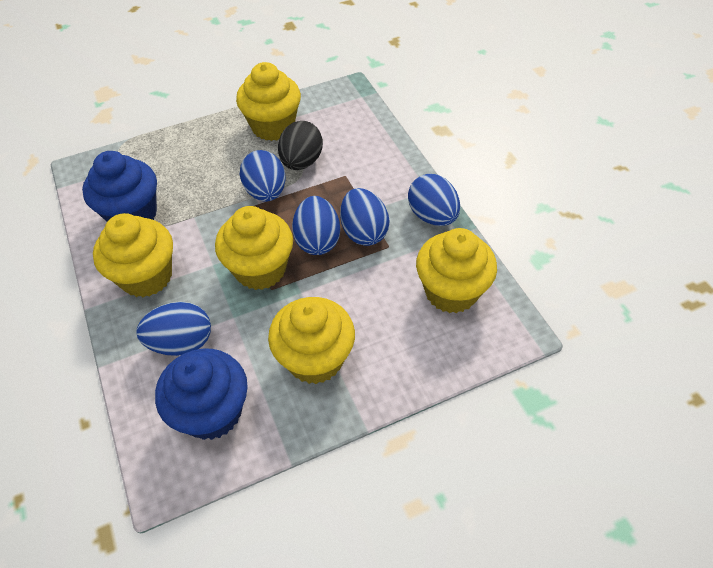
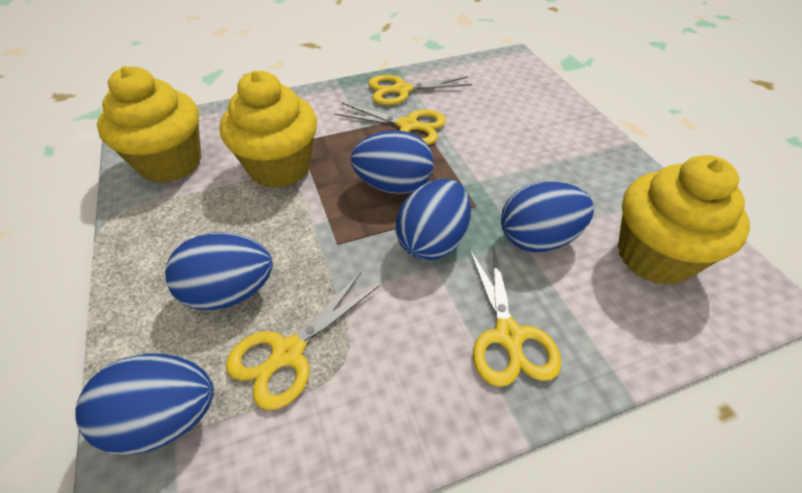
black egg: [278,121,323,170] = 1 -> none = 0
blue cupcake: [82,151,157,222] [155,349,248,440] = 2 -> none = 0
yellow cupcake: [93,213,173,297] [215,206,293,290] [236,62,301,141] [268,297,355,384] [416,228,497,313] = 5 -> [97,66,201,183] [220,70,317,188] [618,155,750,285] = 3
yellow scissors: none = 0 -> [226,273,379,410] [334,103,446,145] [368,75,473,105] [469,244,561,387] = 4

